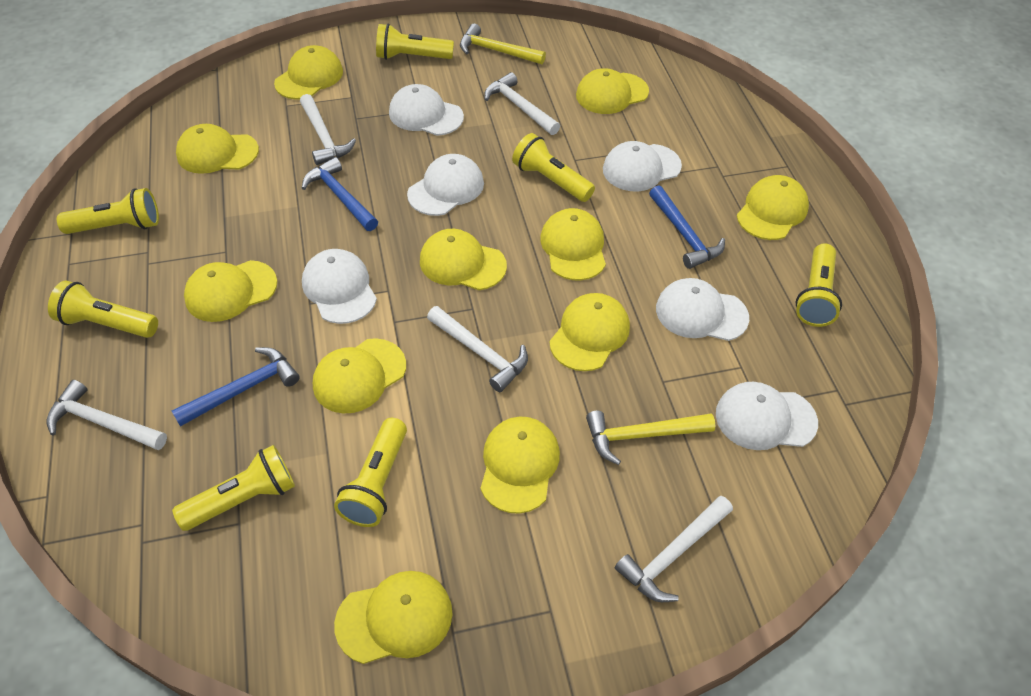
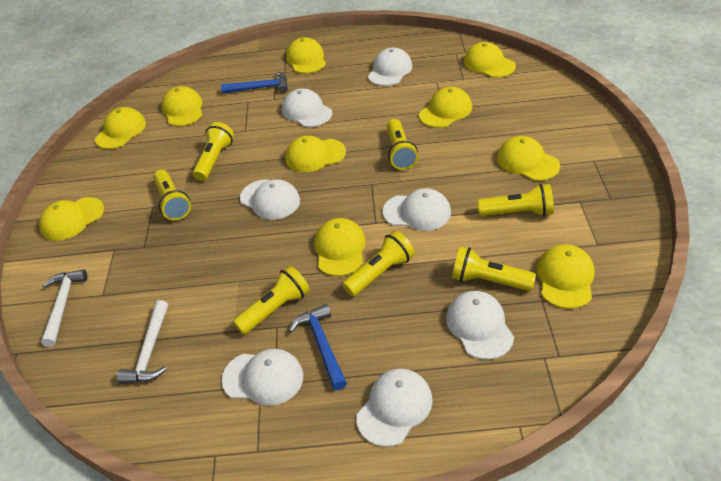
blue hammer: [172,347,300,427] [302,157,378,231] [649,185,725,269] = 3 -> [221,72,288,94] [289,304,347,390] = 2
white cap: [302,249,377,324] [389,84,464,136] [407,154,484,216] [603,141,682,191] [656,278,749,341] [716,382,818,450] = 6 -> [222,349,303,406] [240,179,300,220] [282,88,332,127] [356,369,433,447] [368,48,412,86] [383,188,451,231] [446,291,514,360] = 7
white hammer: [47,380,167,450] [300,94,356,165] [427,306,528,392] [484,72,560,135] [615,496,733,602] = 5 -> [41,269,87,347] [117,300,168,384] = 2
yellow cap: [176,124,259,174] [184,260,277,322] [274,45,343,100] [313,338,406,413] [334,571,452,664] [420,229,507,290] [480,417,560,514] [540,208,606,280] [549,293,630,371] [576,68,649,114] [737,175,809,240] = 11 -> [39,197,104,241] [95,107,146,149] [162,86,203,126] [285,136,346,173] [286,37,326,74] [314,218,366,276] [419,87,472,128] [464,42,516,78] [497,136,560,181] [537,244,595,309] = 10
yellow hammer: [460,24,546,64] [586,411,715,465] = 2 -> none = 0

